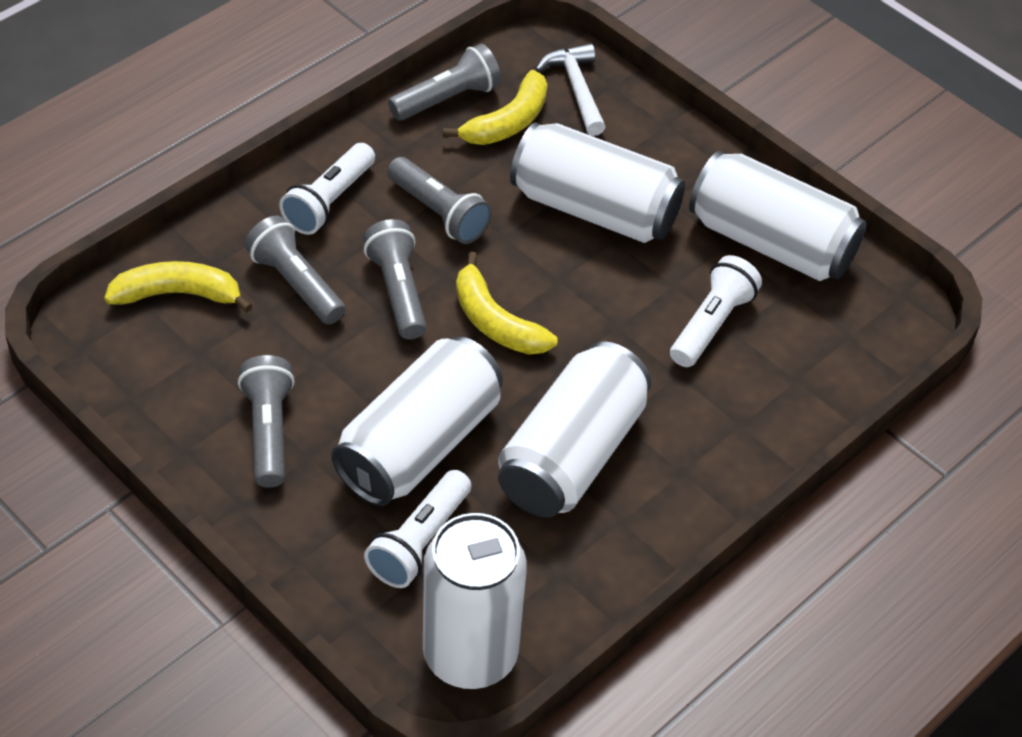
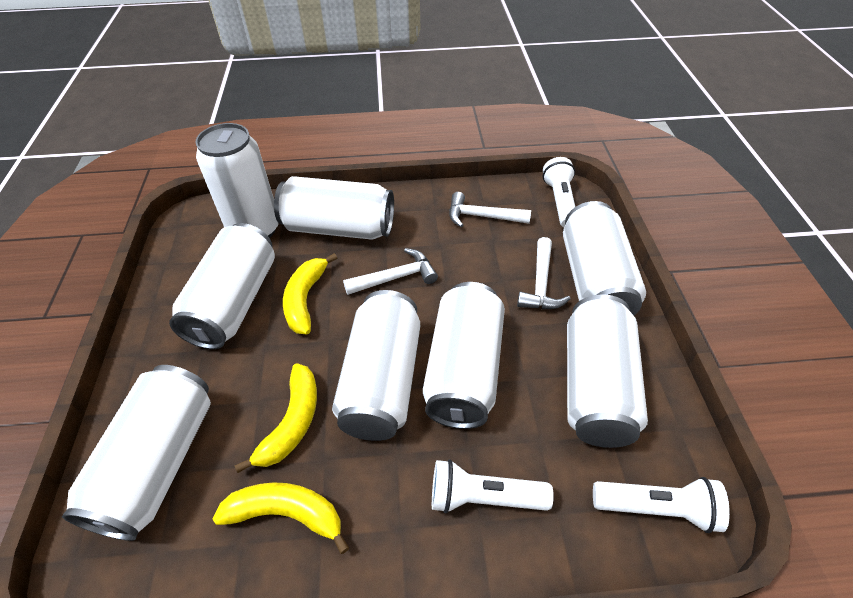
grey flashlight: [238,355,295,488] [244,216,346,325] [363,219,427,339] [387,157,492,244] [388,44,501,121] = 5 -> none = 0
white can: [331,337,503,506] [423,513,527,689] [498,341,651,518] [510,122,685,243] [689,151,866,281] = 5 -> [62,365,211,541] [169,223,275,349] [195,123,279,238] [274,176,394,240] [332,290,420,441] [423,282,505,429] [563,201,646,315] [567,295,648,448] = 8
white hammer: [536,43,606,136] = 1 -> [343,248,438,295] [449,192,531,227] [517,237,571,309] = 3

